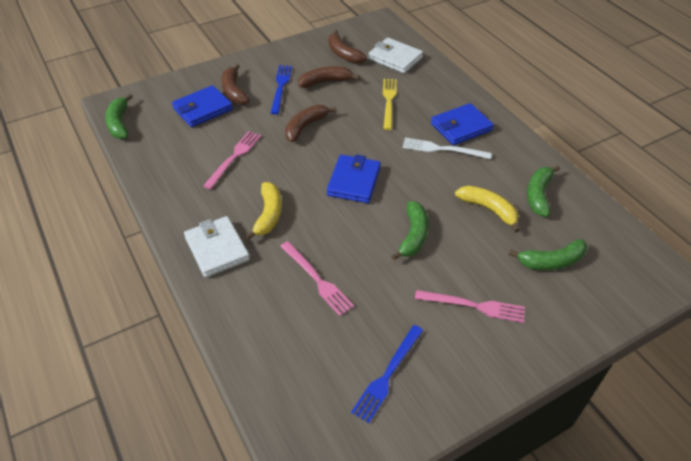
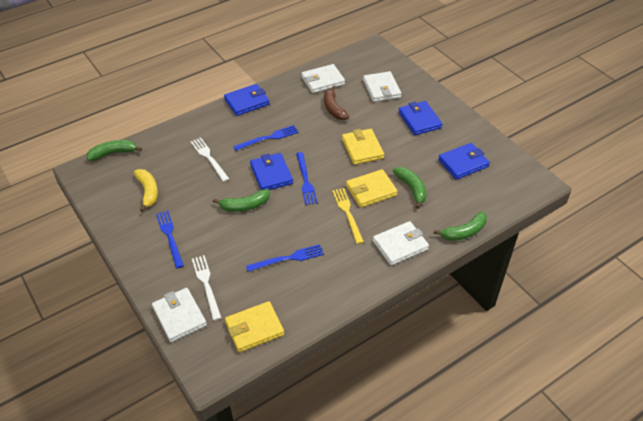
blue fork: [271,65,292,114] [351,325,424,423] = 2 -> [156,210,184,268] [233,125,299,151] [246,244,324,272] [296,152,317,205] = 4
blue wallet: [172,85,233,127] [327,154,381,203] [431,103,494,145] = 3 -> [224,84,270,116] [250,153,293,190] [398,101,442,135] [438,143,490,180] = 4
brown banana: [221,64,249,104] [285,105,337,142] [299,66,360,88] [329,30,367,64] = 4 -> [324,85,349,120] = 1
pink fork: [203,131,261,189] [280,241,354,316] [415,290,525,323] = 3 -> none = 0
white fork: [402,138,492,159] = 1 -> [191,137,229,182] [192,255,221,321] = 2
white wallet: [184,216,250,278] [368,38,423,73] = 2 -> [152,288,207,342] [302,64,345,93] [363,71,402,102] [373,221,429,265] = 4
yellow banana: [245,182,282,240] [455,185,520,232] = 2 -> [134,169,158,212] = 1
yellow wallet: none = 0 -> [225,301,284,352] [342,129,384,165] [346,169,398,208] = 3

